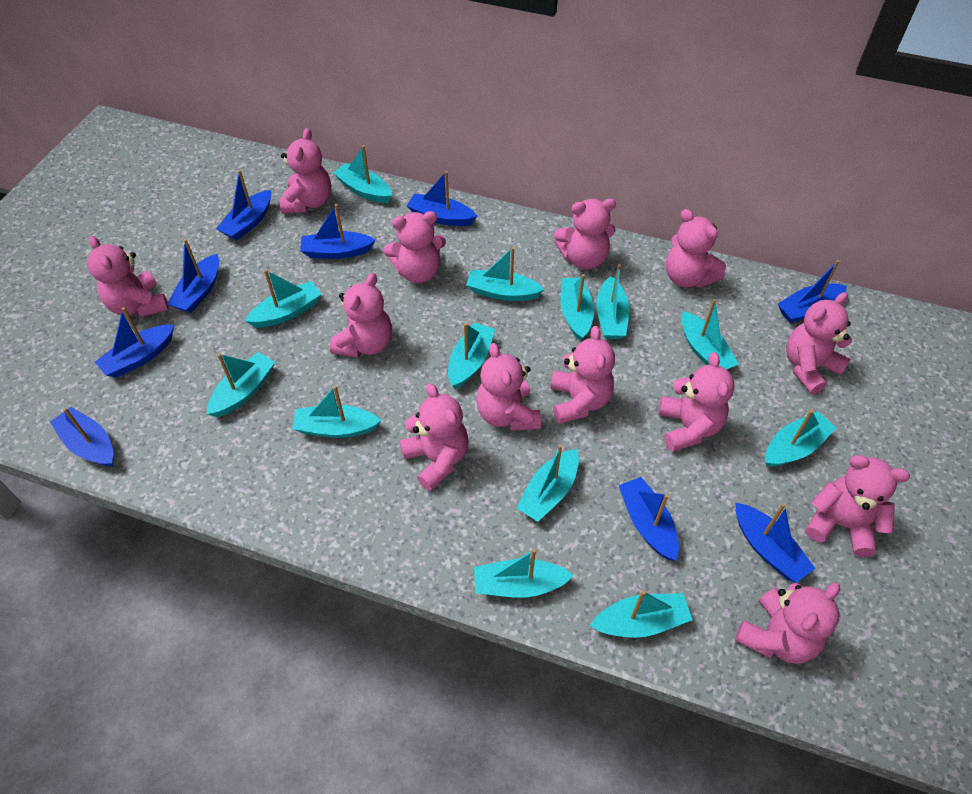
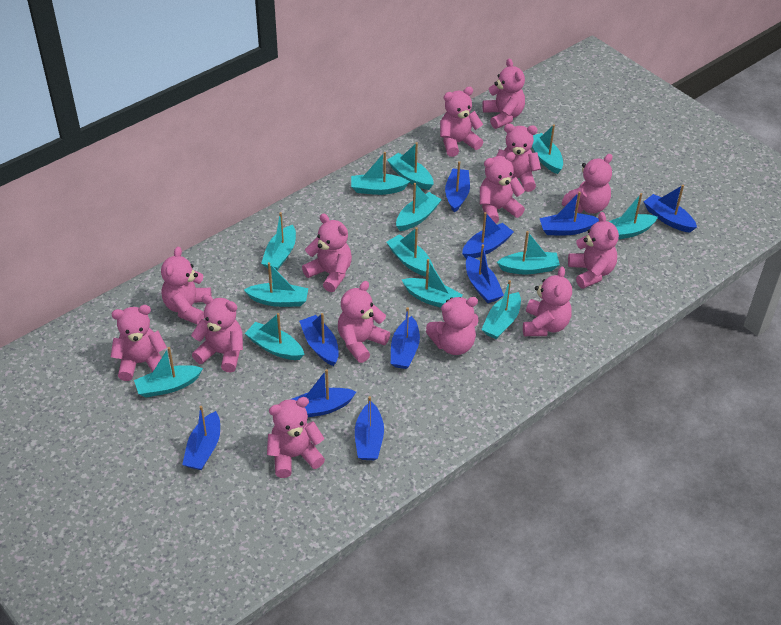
blue boat: [50,407,114,467] [95,307,174,378] [167,239,219,313] [216,170,271,240] [300,204,376,259] [407,171,477,226] [619,477,679,561] [735,503,815,583] [778,260,847,323] = 9 -> [182,406,220,470] [291,369,356,417] [299,313,339,366] [355,396,384,460] [391,307,420,369] [445,161,470,213] [462,212,514,259] [466,244,504,303] [540,192,599,235] [644,185,697,233] = 10
pink teddy bear: [87,236,169,317] [279,128,331,214] [330,273,392,358] [383,211,446,283] [400,383,469,491] [476,343,541,431] [550,326,615,424] [554,199,616,269] [658,352,735,452] [666,209,726,288] [735,582,840,664] [786,292,852,394] [806,455,910,557] = 13 -> [111,305,167,381] [161,247,212,325] [191,294,243,372] [267,397,325,478] [302,214,352,292] [338,281,390,363] [426,297,479,355] [440,87,483,157] [480,152,525,223] [482,58,525,129] [497,124,541,192] [523,267,572,336] [562,154,612,214] [568,212,619,289] = 14

